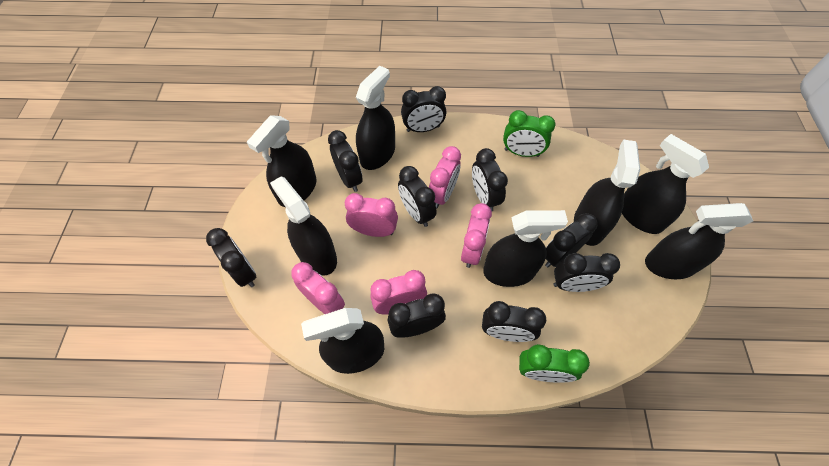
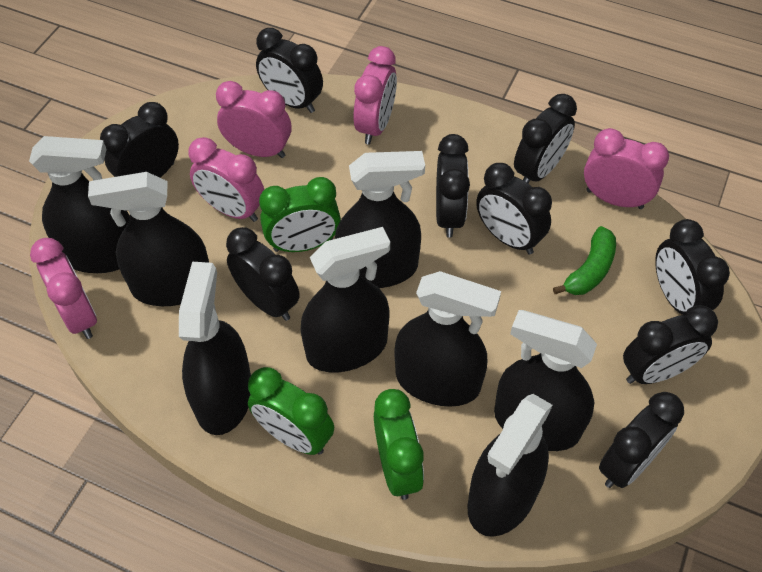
green banana: none = 0 -> [553,226,616,295] = 1
green clock: [503,110,556,157] [519,344,590,383] = 2 -> [248,367,334,455] [259,177,341,252] [374,389,424,500] = 3

